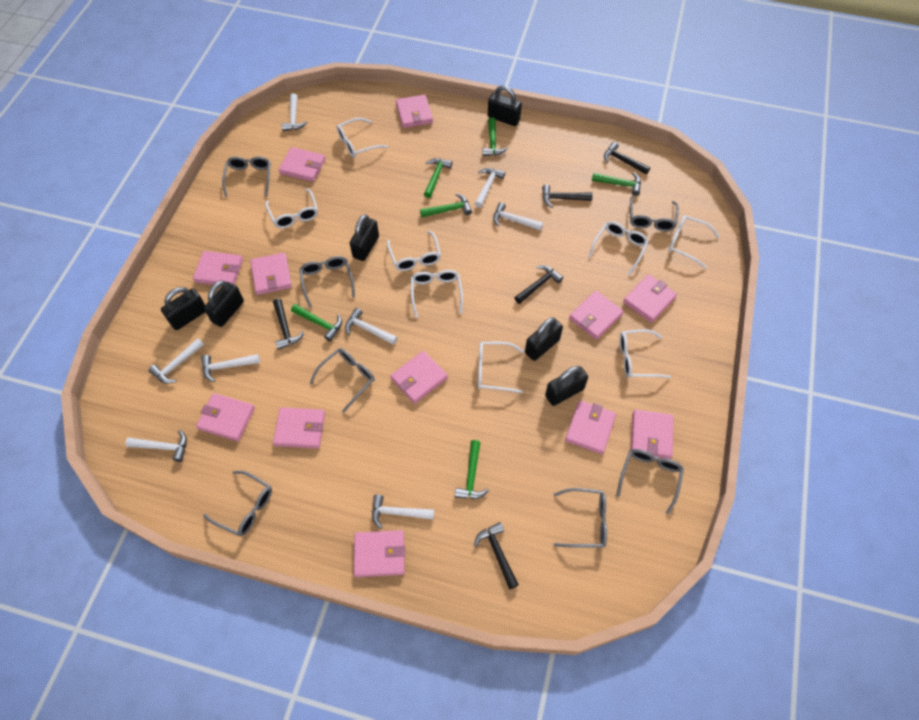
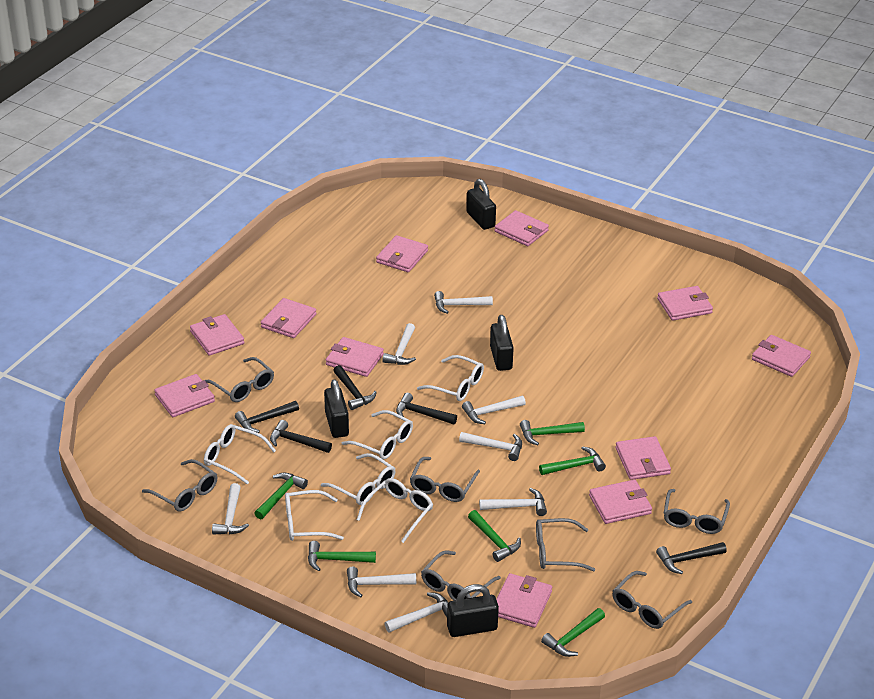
black padlock: [161,287,205,330] [204,280,244,327] [350,214,379,261] [488,85,522,126] [525,317,563,361] [545,366,588,406] = 6 -> [324,379,349,438] [447,584,499,637] [466,179,496,230] [490,315,514,371] = 4
pink wallet: [193,251,243,285] [196,393,255,441] [250,252,292,295] [273,407,325,449] [279,147,326,182] [354,530,405,577] [390,351,448,404] [396,94,433,128] [565,400,616,454] [569,291,624,340] [623,274,677,323] [631,409,674,459] = 12 -> [154,374,215,417] [190,314,244,356] [261,298,316,338] [326,337,384,377] [376,235,428,272] [494,210,549,246] [496,573,552,628] [589,480,652,524] [615,436,671,480] [657,286,713,321] [752,335,811,377] = 11
white glasses: [265,189,318,228] [337,118,388,158] [387,231,441,271] [411,270,463,318] [478,342,524,393] [589,221,649,275] [620,329,671,378] [668,215,720,269] = 8 -> [204,424,276,485] [285,490,344,541] [321,453,395,505] [342,410,413,459] [357,478,433,543] [417,355,484,401] = 6

